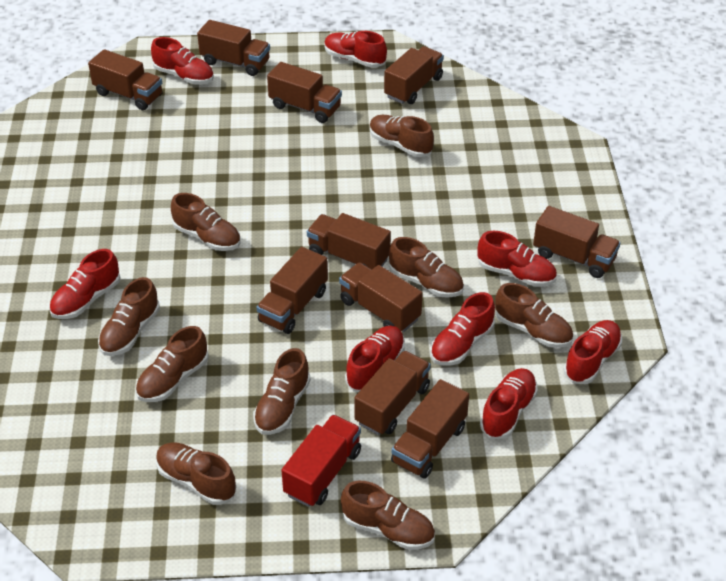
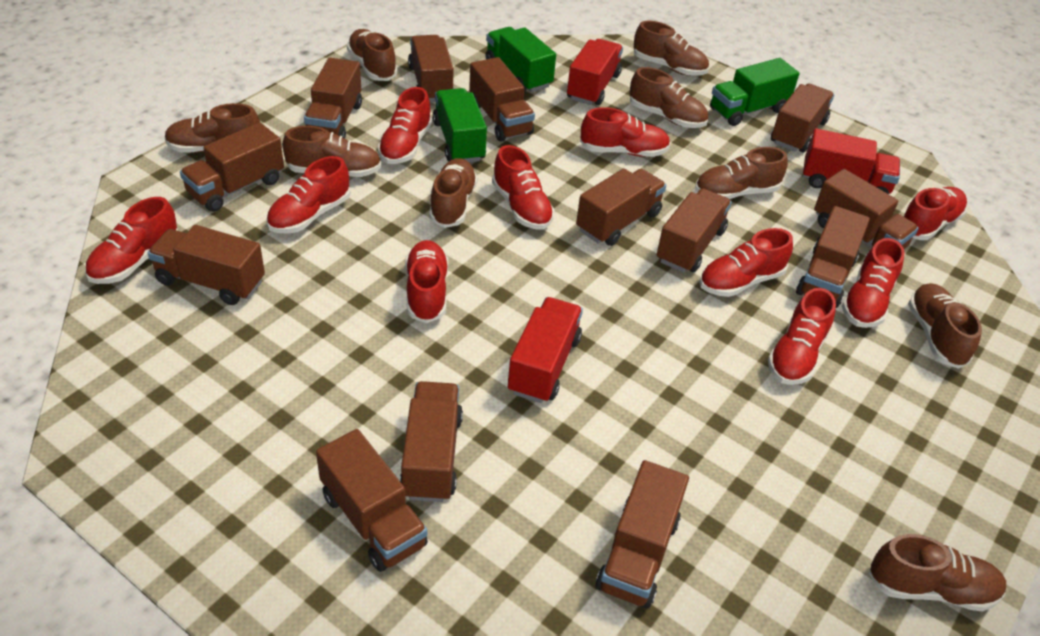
brown truck: [88,49,163,110] [197,20,270,76] [257,247,328,334] [267,62,342,123] [307,213,391,269] [339,263,423,332] [354,351,431,435] [384,46,444,104] [391,379,469,479] [533,206,621,278] = 10 -> [148,225,265,305] [180,123,284,212] [304,58,362,138] [316,429,428,572] [400,381,463,502] [408,35,454,102] [469,57,535,141] [576,168,666,246] [596,460,689,608] [657,188,732,272] [771,84,834,153] [796,206,870,308] [814,169,919,249] = 13
green truck: none = 0 -> [433,88,487,162] [485,27,556,92] [710,58,799,126] = 3
red shoe: [49,249,120,319] [151,37,214,84] [324,31,387,68] [345,326,405,392] [430,292,495,366] [478,231,557,287] [480,368,538,439] [563,320,622,384] = 8 -> [85,197,178,284] [266,156,351,234] [378,87,432,164] [405,240,448,323] [492,145,555,230] [580,107,671,157] [699,228,793,297] [768,288,836,385] [842,238,905,328] [903,187,967,240] = 10
red truck: [282,415,361,507] = 1 -> [508,297,583,403] [567,39,623,105] [803,128,900,194] = 3

